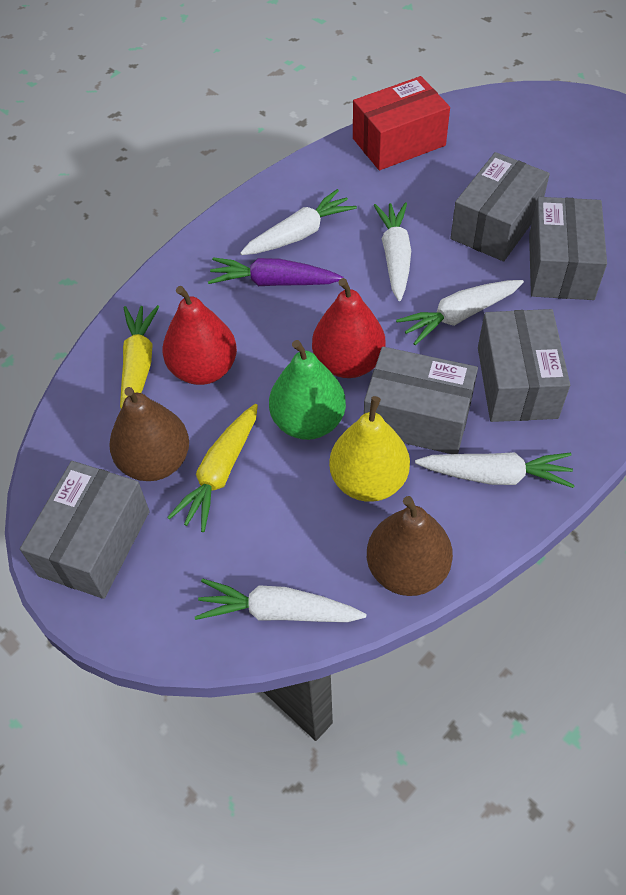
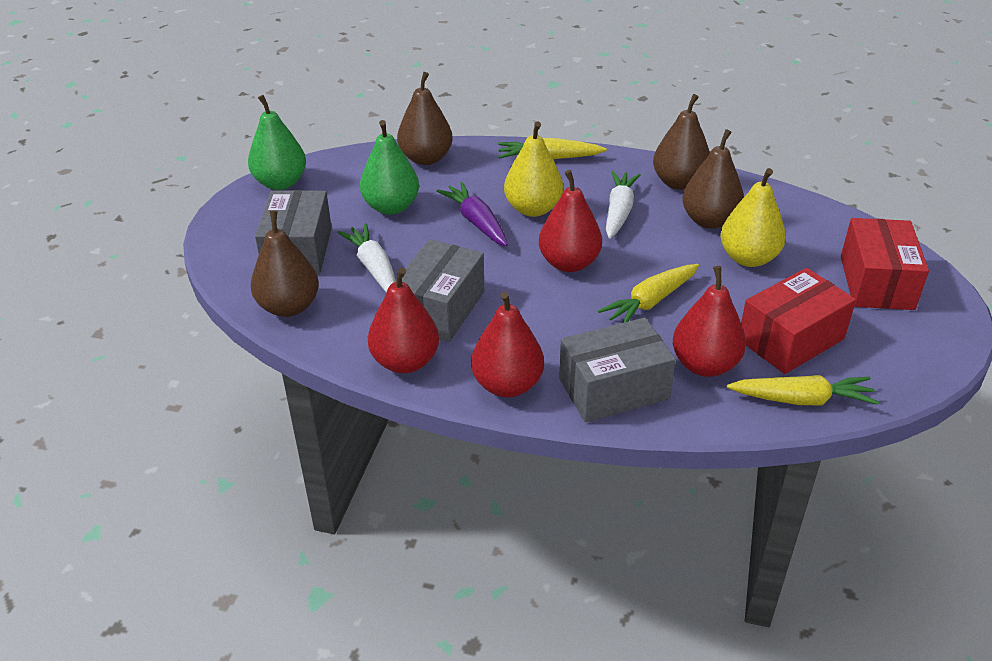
brown pear: [109,387,189,481] [367,496,453,596] = 2 -> [251,211,319,317] [397,72,453,165] [653,94,710,190] [682,129,744,229] = 4
green pear: [269,340,346,440] = 1 -> [248,95,306,190] [360,120,419,215] = 2
grey box: [20,461,150,599] [364,347,478,454] [450,152,550,261] [478,309,570,422] [529,197,607,300] = 5 -> [255,190,332,275] [395,239,484,342] [559,318,676,422] = 3
red box: [353,76,450,170] = 1 -> [741,268,856,374] [841,218,929,310] = 2
red pear: [163,286,237,385] [312,278,386,378] = 2 -> [368,267,439,373] [471,291,544,397] [539,170,602,272] [673,266,746,377] = 4
white carrot: [195,579,366,622] [240,189,357,255] [374,202,411,301] [396,280,524,345] [415,452,575,488] = 5 -> [337,223,396,293] [606,171,641,239] = 2
yellow carrot: [120,305,159,409] [167,404,258,532] = 2 -> [498,138,607,159] [598,264,699,323] [727,375,879,405] = 3
yellow pear: [329,396,410,502] = 1 -> [504,121,563,217] [720,168,786,267] = 2

